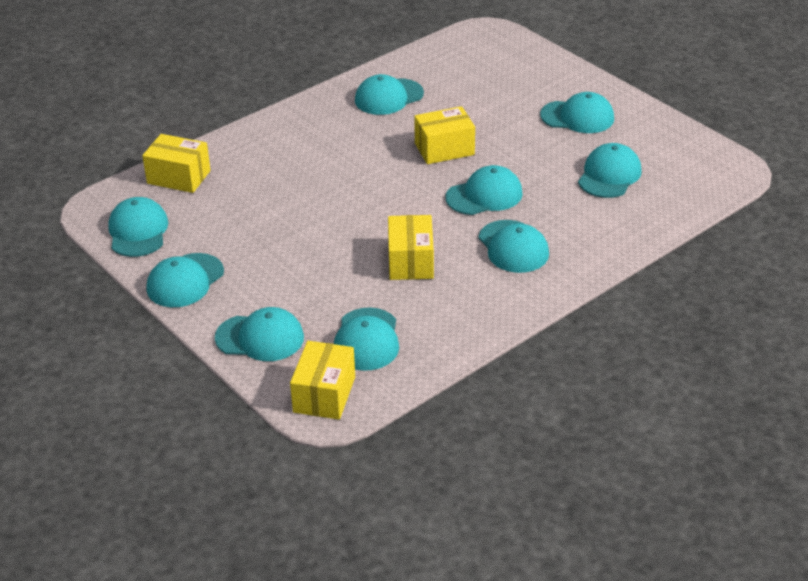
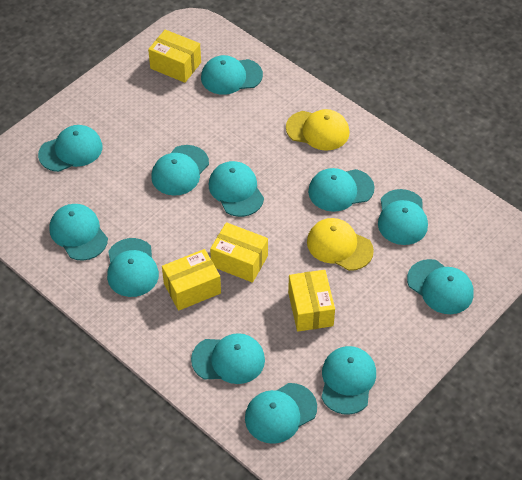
turquoise cap: [108,197,168,257] [147,253,224,307] [215,307,304,361] [334,308,399,371] [355,74,424,115] [446,165,523,215] [479,220,549,273] [540,92,614,133] [578,143,642,198] = 9 -> [38,125,102,172] [49,204,108,261] [107,238,159,297] [151,145,209,196] [191,333,265,384] [201,55,263,95] [209,161,264,217] [245,383,317,444] [308,168,375,212] [321,346,376,415] [378,189,428,245] [407,259,474,314] = 12
yellow cap: none = 0 -> [286,109,350,151] [307,218,374,271] = 2

